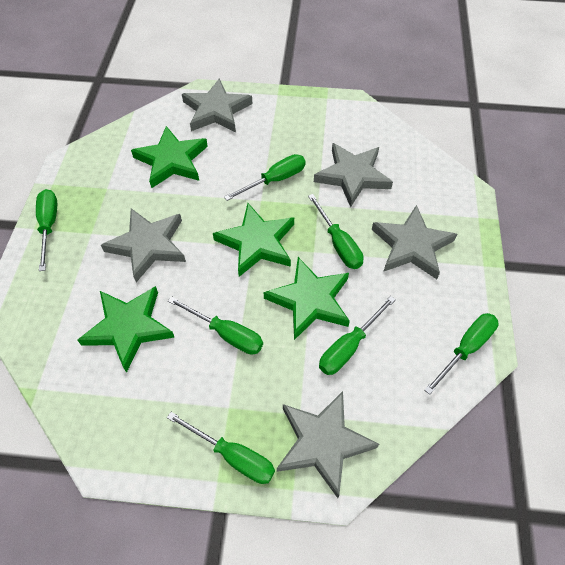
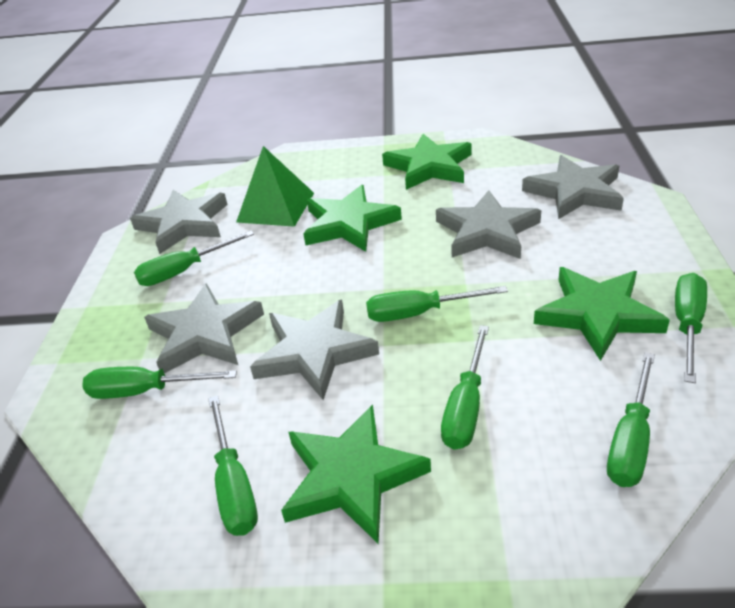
green pyramid: none = 0 -> [236,146,314,227] = 1

